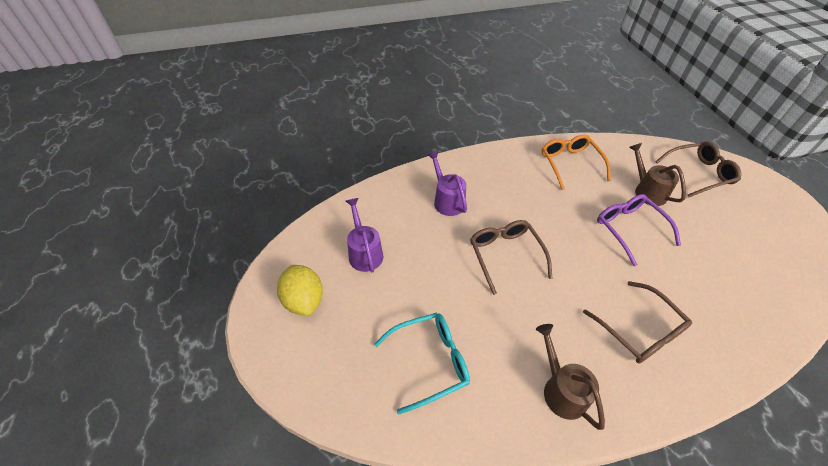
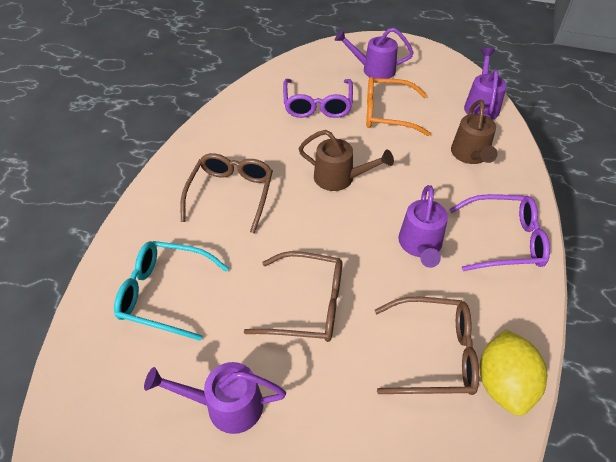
purple glasses: [597,194,681,266] = 1 -> [283,79,353,118] [449,194,550,271] = 2
purple watering can: [346,198,383,272] [428,151,467,216] = 2 -> [144,362,286,434] [335,28,414,79] [398,185,448,268] [464,48,507,120] = 4

